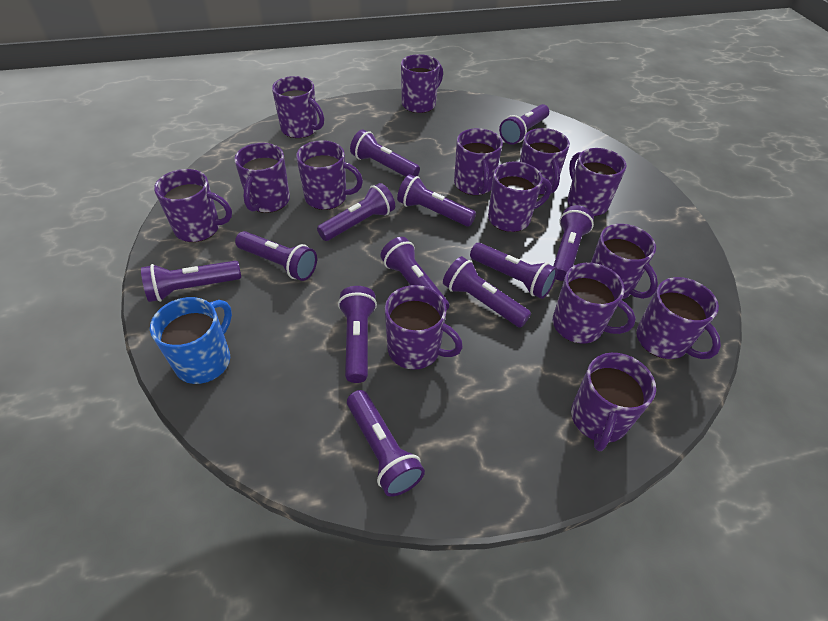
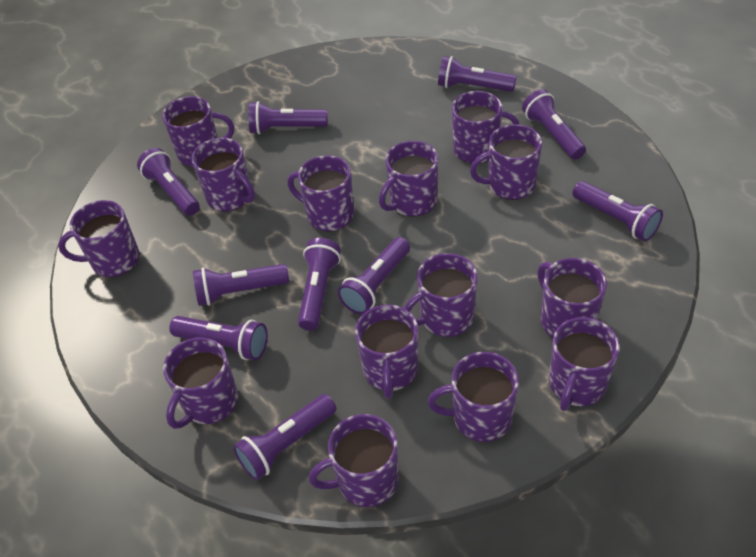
blue mug: [150,297,232,384] = 1 -> none = 0
purple flashlight: [141,261,241,302] [235,231,317,281] [317,183,395,241] [338,286,377,383] [347,390,425,497] [350,129,420,177] [380,237,449,311] [397,174,476,227] [443,256,531,328] [470,243,557,299] [499,104,549,145] [553,205,594,281] = 12 -> [137,148,200,216] [169,316,268,360] [193,264,289,306] [233,394,336,481] [248,101,328,134] [298,238,341,330] [338,237,410,314] [438,56,517,92] [522,89,586,160] [573,181,663,241] = 10

